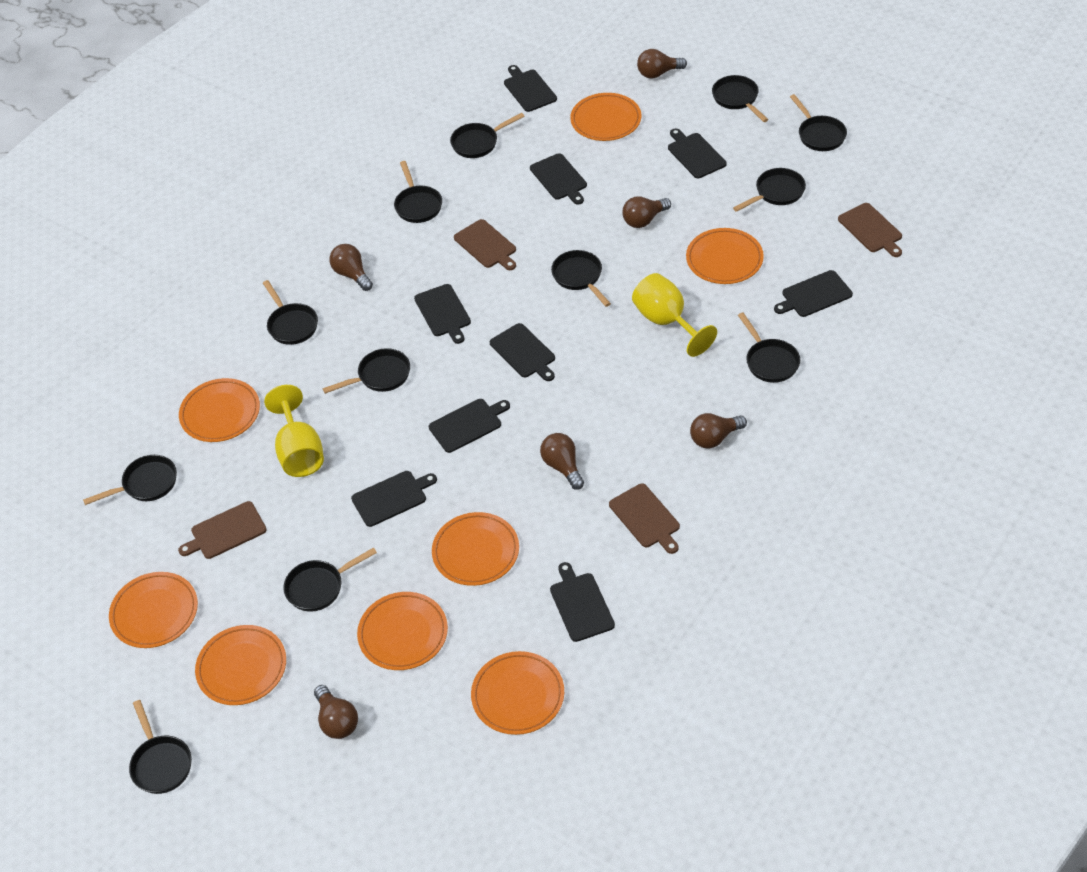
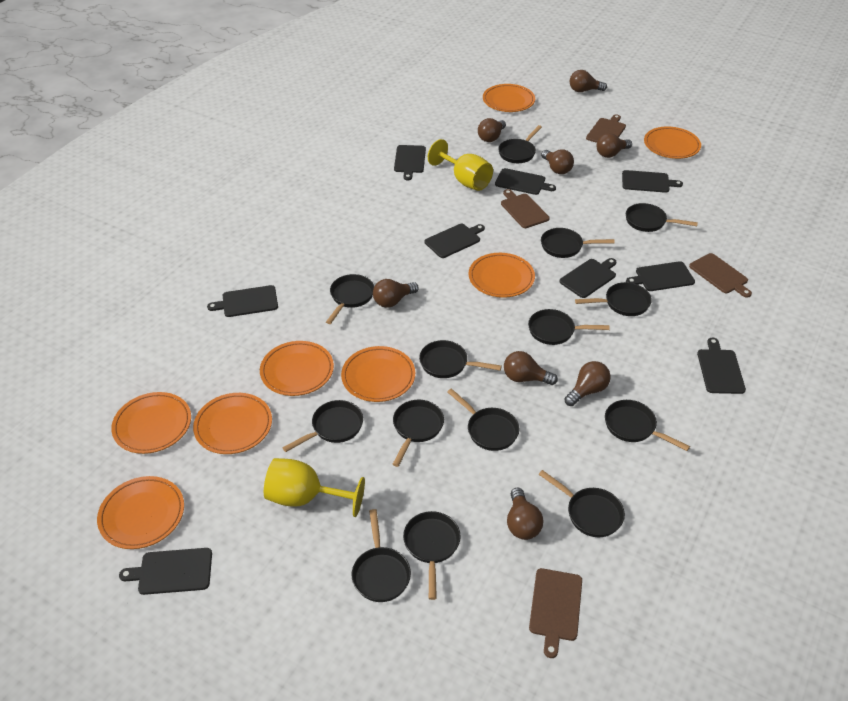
black pan: [83,455,177,505] [129,700,192,794] [263,280,318,345] [284,547,377,612] [323,348,410,394] [394,161,442,223] [450,113,525,158] [551,250,611,307] [712,75,768,122] [733,168,806,212] [738,313,800,383] [790,94,847,151] = 12 -> [282,400,363,452] [326,274,374,324] [352,509,411,602] [392,400,444,467] [403,511,461,600] [419,340,502,378] [447,388,519,451] [498,125,542,163] [528,309,610,345] [538,470,625,537] [541,228,615,258] [575,282,652,316] [605,400,690,451] [626,203,698,232] = 14
brown light bulb: [314,685,358,739] [330,244,373,291] [540,433,584,490] [622,196,671,228] [637,49,687,78] [690,413,747,448] = 6 -> [373,279,419,308] [478,118,506,142] [504,351,558,385] [507,488,544,540] [541,149,574,174] [564,361,611,406] [570,70,607,92] [597,133,632,158] = 8

